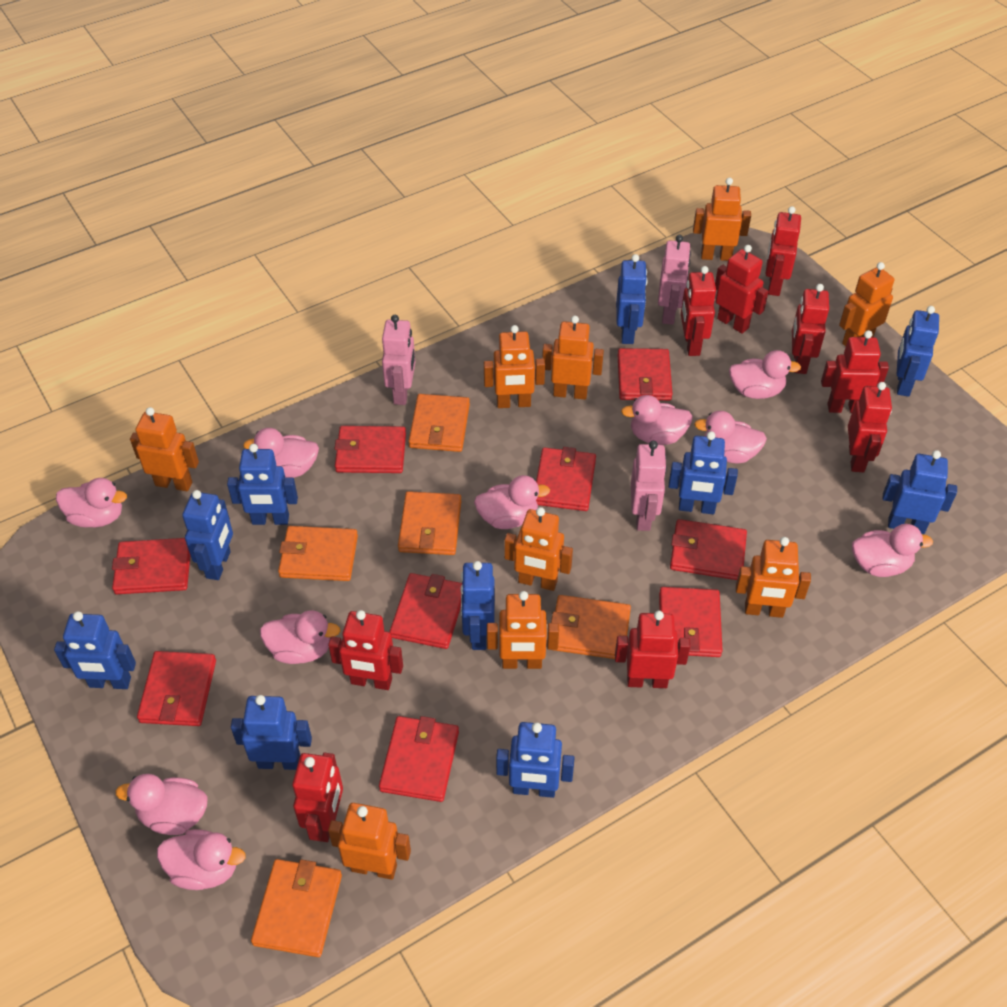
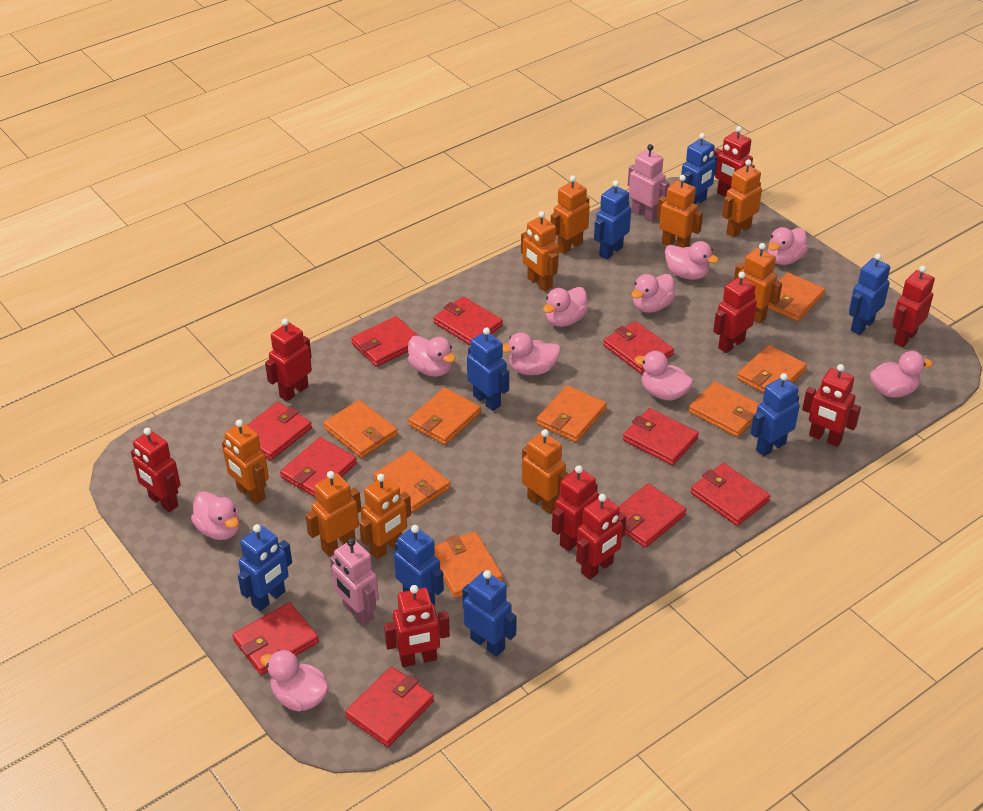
blue robot: [54,611,136,689] [182,490,233,580] [227,444,298,525] [231,695,312,770] [461,561,495,650] [496,722,574,798] [616,254,648,344] [669,431,738,514] [883,450,957,534] [897,306,939,397] = 10 -> [238,524,292,611] [394,525,444,605] [462,570,517,657] [467,328,509,411] [594,180,631,260] [681,133,717,204] [751,373,800,456] [849,253,890,335] = 8
orange wallet: [251,859,342,957] [278,526,358,581] [398,491,461,555] [409,394,470,452] [551,595,631,659] = 5 -> [323,400,398,458] [374,450,450,512] [408,388,481,445] [434,531,503,598] [536,385,607,442] [689,382,759,437] [737,345,807,393] [768,272,825,321] = 8
pink robot: [382,315,415,405] [631,441,667,531] [658,235,691,325] = 3 -> [330,538,379,625] [628,144,670,222] = 2
red wallet: [112,538,190,594] [137,651,216,726] [334,426,406,473] [379,716,459,802] [390,573,462,649] [536,447,596,511] [618,348,673,401] [659,587,723,657] [670,519,747,580] = 9 -> [232,602,319,675] [247,402,312,460] [280,437,357,498] [345,667,434,747] [351,316,418,367] [434,297,503,346] [603,321,674,374] [618,483,686,548] [623,408,699,465] [691,463,770,526] = 10

